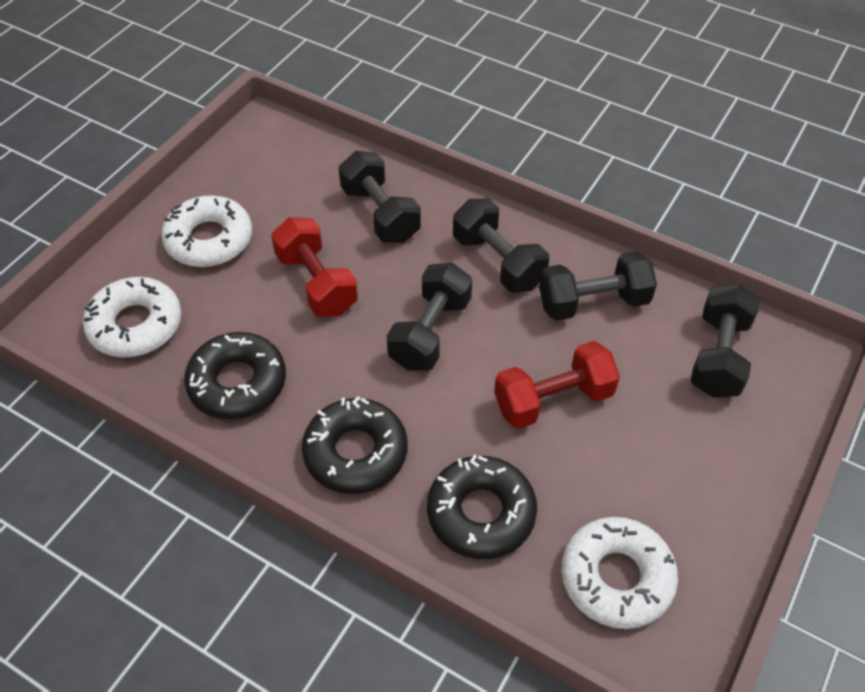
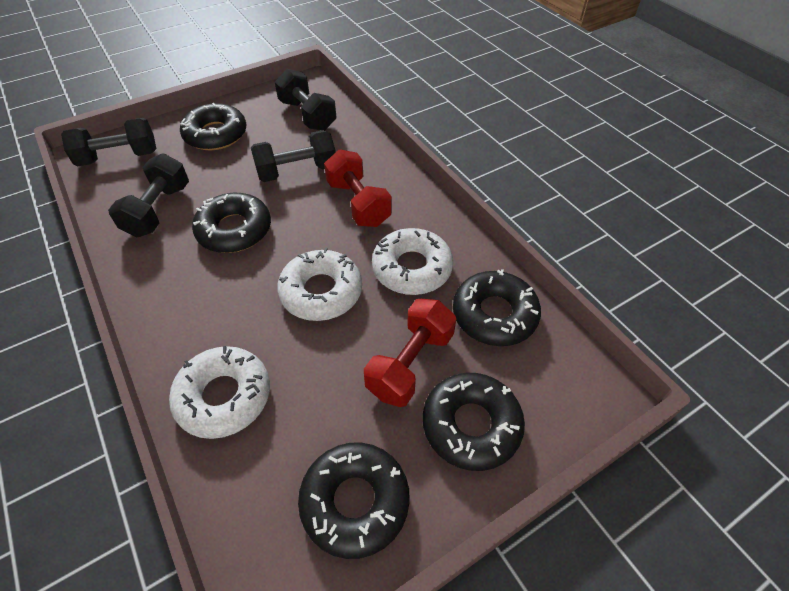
black donut: [184,332,286,419] [302,396,407,494] [427,455,537,559] = 3 -> [180,103,246,150] [192,193,271,253] [298,442,410,559] [423,373,525,471] [453,269,541,346] = 5
black dumbbell: [339,151,421,243] [387,263,472,371] [453,199,549,293] [539,251,657,321] [691,283,760,398] = 5 -> [61,118,156,167] [108,154,189,237] [251,130,336,182] [275,69,337,130] = 4

